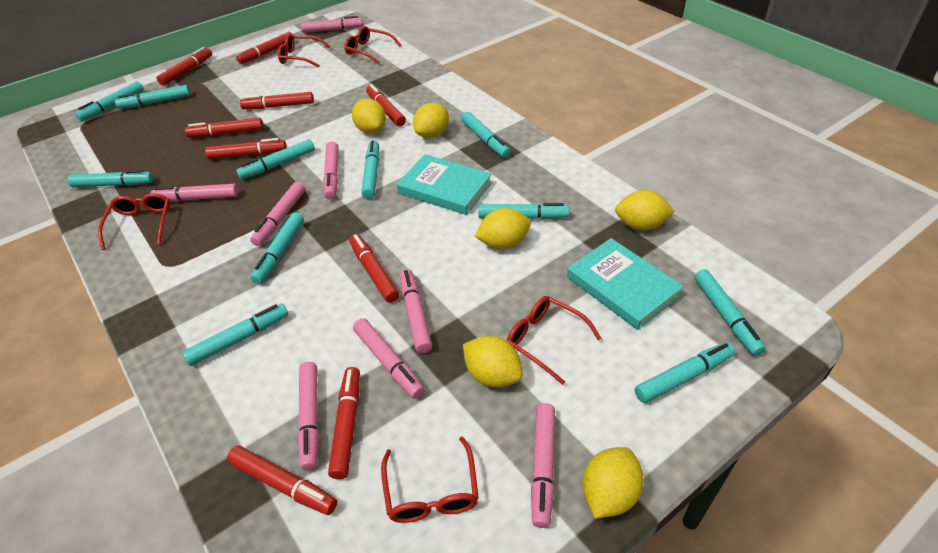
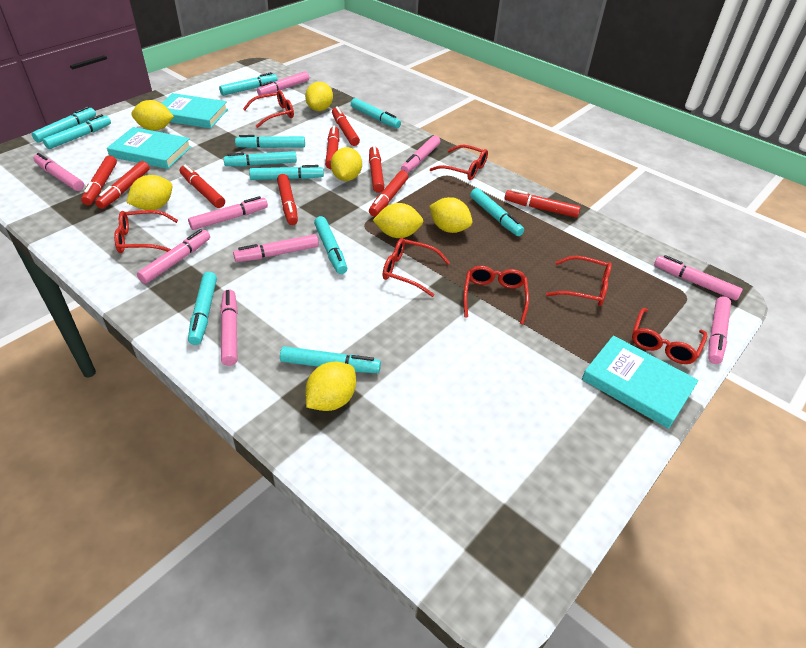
pink marker: [150,184,238,202] [250,182,305,246] [298,362,319,471] [301,16,363,33] [323,142,339,199] [353,318,425,399] [400,269,432,353] [531,403,555,528] = 8 -> [33,153,84,191] [137,229,210,284] [188,196,268,230] [220,289,238,366] [233,234,319,262] [257,71,309,95] [401,135,440,173] [654,255,743,300] [708,296,731,364] = 9
red glasses: [98,193,171,250] [278,34,331,68] [344,26,401,64] [381,436,479,523] [507,296,602,385] = 5 -> [114,210,178,253] [243,90,294,128] [382,238,450,297] [430,145,488,180] [463,266,529,324] [546,256,612,306] [632,308,707,364] = 7
turquoise book: [397,154,492,215] [567,238,684,330] = 2 -> [107,127,192,169] [162,93,228,129] [582,336,699,429] = 3
yellow lemon: [352,98,386,134] [413,103,449,138] [463,336,523,388] [475,208,531,249] [582,447,643,518] [615,190,675,230] = 6 -> [126,175,173,210] [131,100,174,131] [305,82,333,111] [305,362,356,411] [331,147,362,181] [373,203,423,238] [429,197,473,233] = 7

